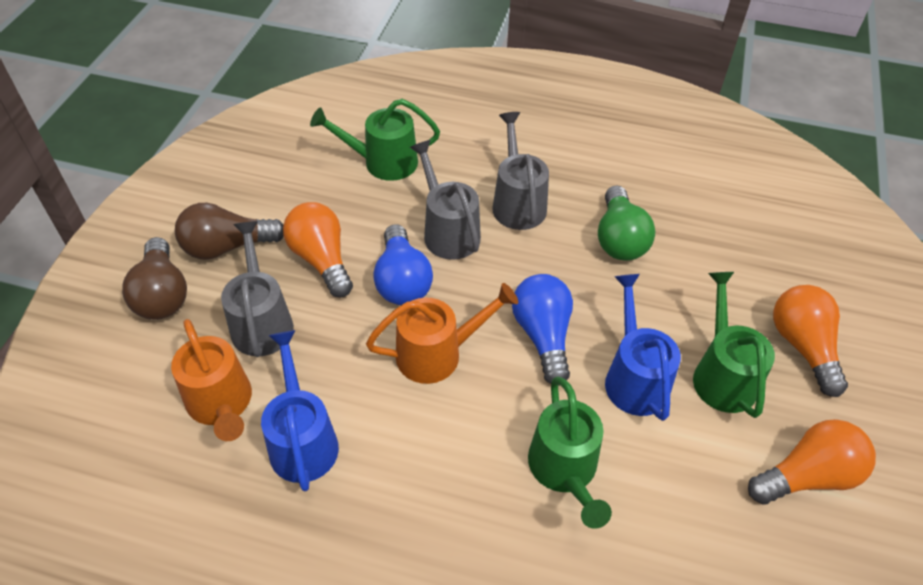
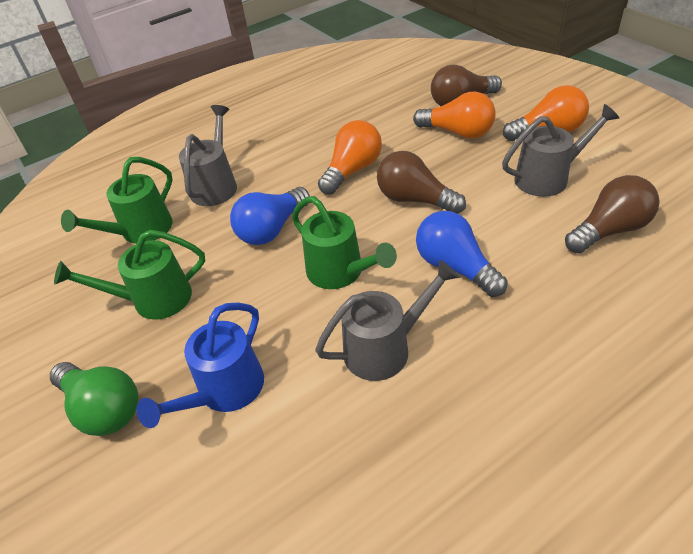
blue watering can: [261,330,339,491] [605,274,681,421] = 2 -> [136,303,264,428] = 1
brown light bulb: [122,237,187,320] [175,203,284,260] = 2 -> [377,151,466,214] [431,65,502,106] [565,175,660,253] = 3
orange watering can: [171,319,252,441] [366,283,518,384] = 2 -> none = 0

